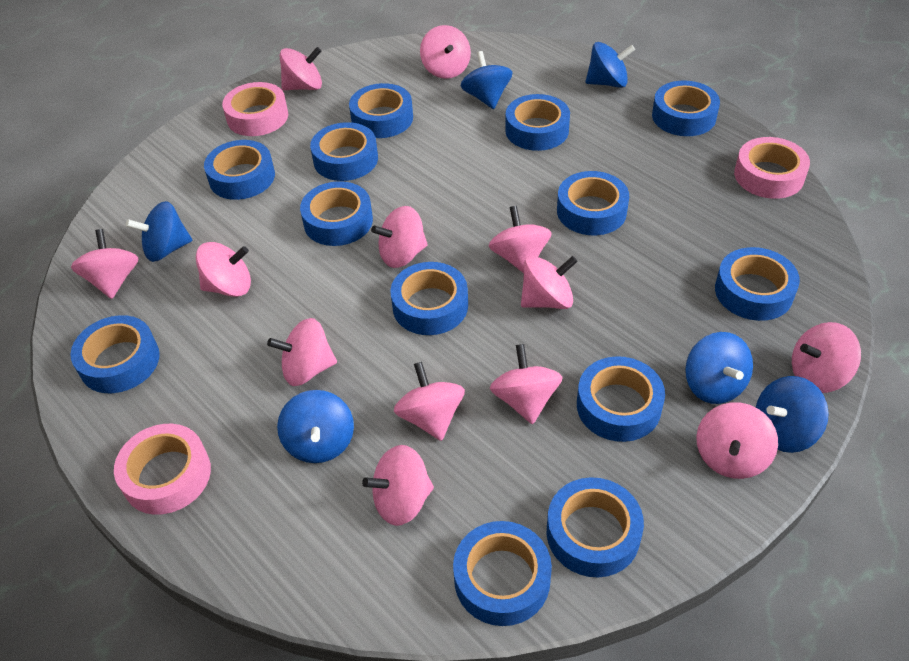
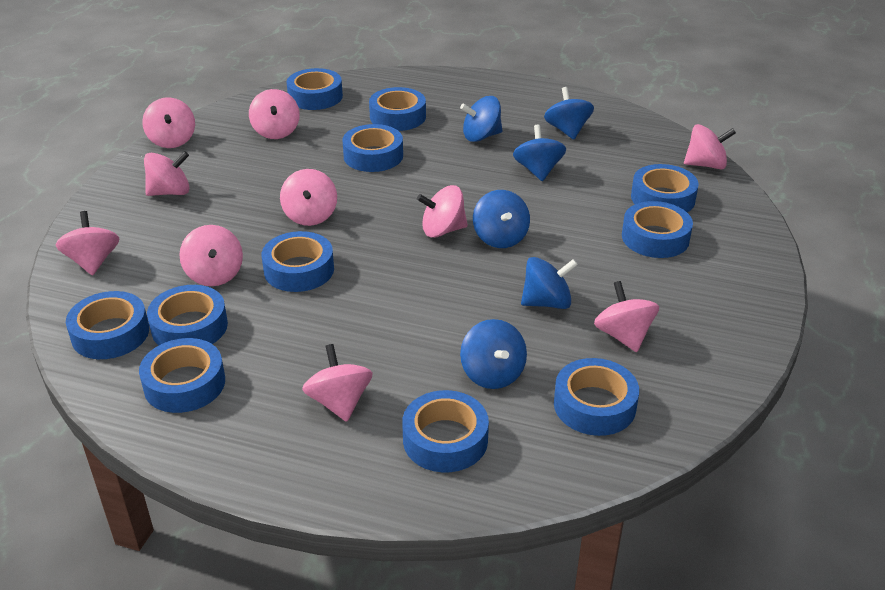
blue tape: [70,315,160,393] [204,140,275,200] [300,181,373,246] [310,122,378,181] [349,83,413,138] [390,262,468,335] [453,521,552,626] [505,94,570,151] [547,477,644,577] [557,171,629,235] [577,356,665,442] [652,81,720,136] [715,247,800,321] = 13 -> [66,291,149,359] [139,338,225,413] [147,285,228,345] [262,231,334,292] [287,68,343,110] [342,124,403,172] [369,87,426,131] [402,390,489,472] [554,358,639,436] [622,201,693,258] [631,164,699,212] = 11
pink spinning top: [71,229,139,299] [196,242,251,297] [267,318,337,386] [280,47,322,90] [362,445,434,526] [371,206,428,268] [394,362,465,441] [420,25,471,79] [489,206,552,273] [490,344,563,424] [521,256,578,309] [696,402,778,479] [792,322,861,393] = 13 -> [56,211,119,276] [142,98,195,148] [144,151,190,196] [179,225,243,286] [249,89,300,139] [280,169,337,226] [302,344,373,422] [417,185,468,238] [594,281,659,352] [684,124,736,169] = 10
pink tape: [114,424,211,515] [222,82,288,136] [734,137,810,199] = 3 -> none = 0

